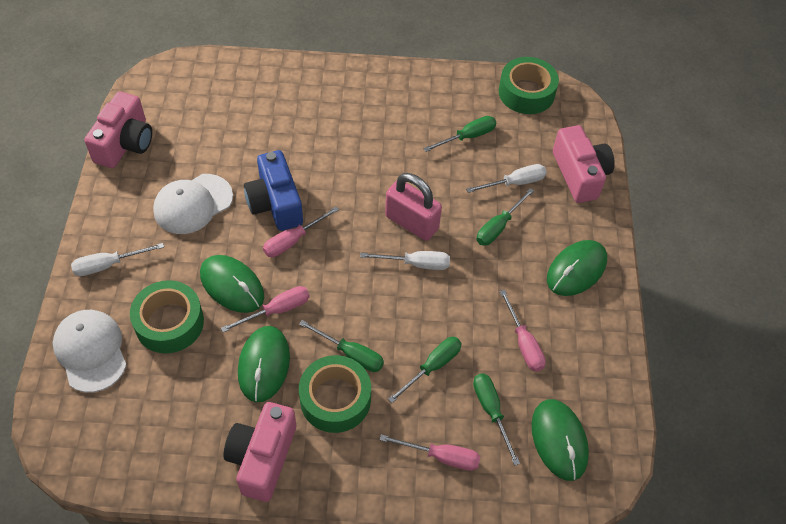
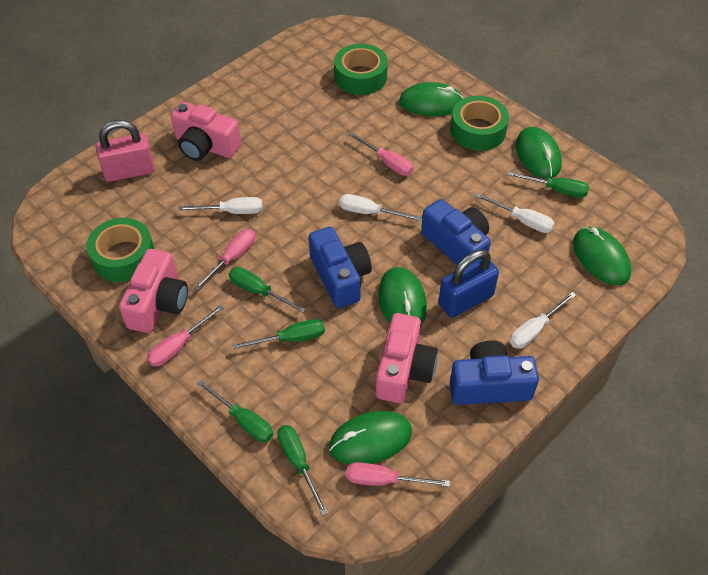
blue camera: [244,150,303,231] = 1 -> [309,227,372,308] [421,199,491,265] [450,341,539,405] = 3
blue padlock: none = 0 -> [439,250,499,318] = 1
green mouse: [200,255,264,313] [238,326,290,402] [531,399,589,481] [547,240,607,296] = 4 -> [329,411,412,465] [378,267,427,326] [399,82,463,116] [516,127,562,179] [573,227,631,285] = 5
white cap: [53,310,127,393] [153,174,233,234] = 2 -> none = 0
white screwdriver: [71,243,164,276] [360,251,450,270] [466,164,547,193] = 3 -> [179,197,263,214] [339,194,421,221] [476,193,555,233] [510,292,576,349] = 4

